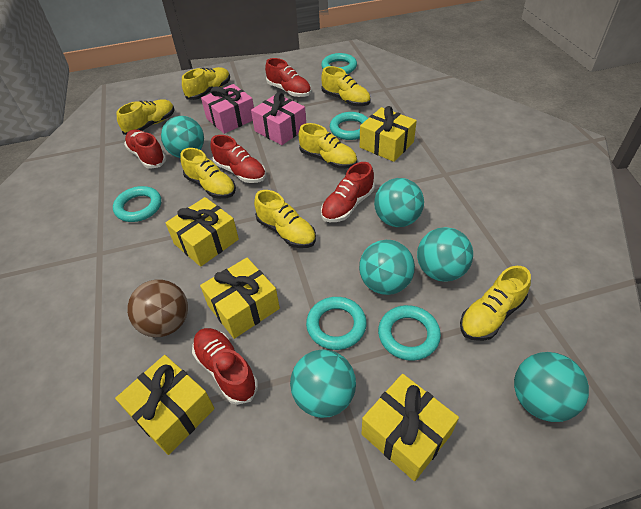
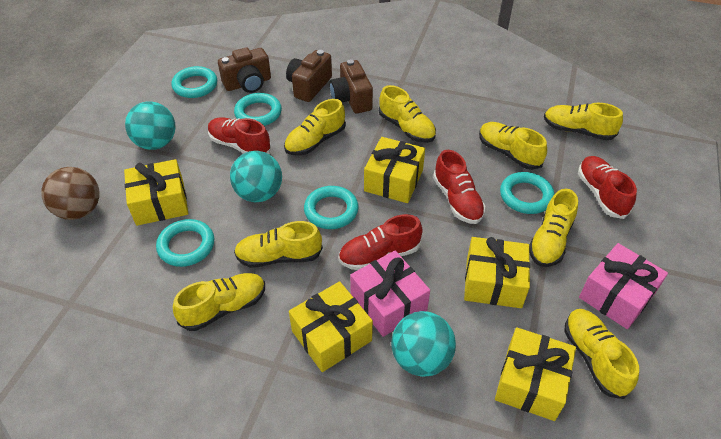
brown camera: none = 0 -> [218,47,271,93] [286,50,332,102] [329,59,373,113] = 3
red shoe: [124,129,166,169] [192,328,258,405] [211,135,266,183] [265,58,311,97] [321,162,374,222] = 5 -> [208,117,271,154] [338,214,423,270] [433,150,485,224] [578,156,637,219] = 4
turquoise ball: [161,116,204,158] [290,349,356,418] [359,240,415,295] [374,178,424,227] [417,227,473,282] [514,352,589,422] = 6 -> [125,102,176,150] [230,151,282,202] [391,311,456,377] = 3
yellow shoe: [117,100,175,135] [180,148,236,199] [182,67,230,100] [254,190,316,248] [298,123,357,169] [321,66,371,106] [460,266,531,341] = 7 -> [173,273,265,331] [234,221,323,268] [284,99,346,156] [379,85,436,143] [479,122,547,170] [529,189,578,267] [544,103,623,140] [564,309,639,399] = 8

